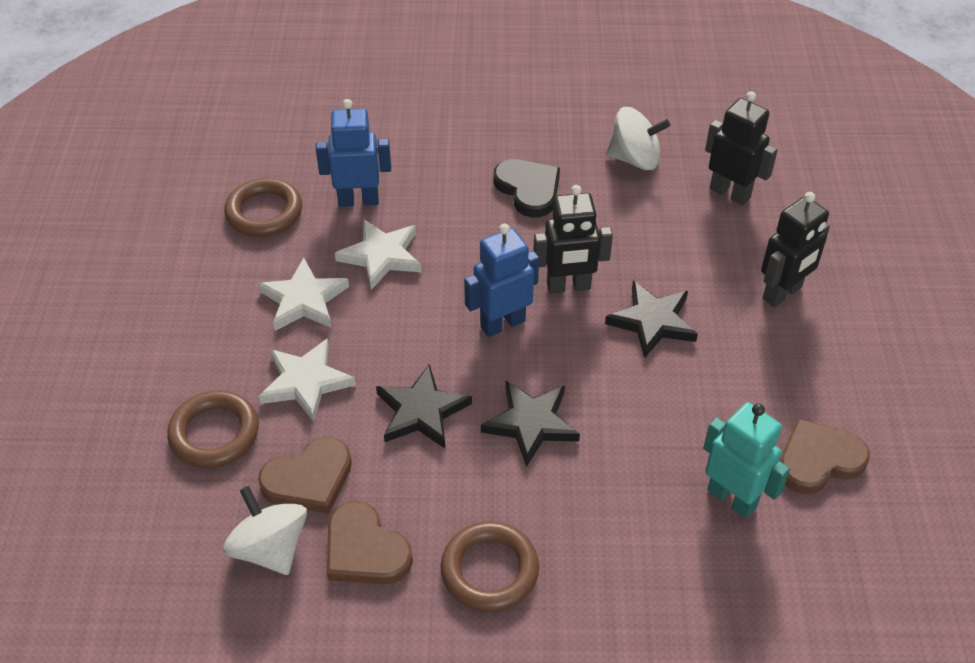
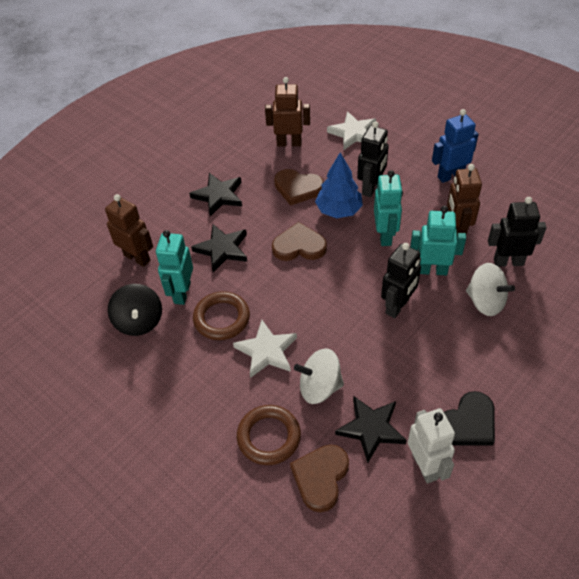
black spinning top: none = 0 -> [108,284,162,336] = 1
blue robot: [316,99,391,207] [464,224,539,337] = 2 -> [432,109,479,183] = 1
blue tree: none = 0 -> [315,152,363,218] = 1
brown ring: [167,390,259,468] [224,178,302,237] [441,521,539,612] = 3 -> [193,291,250,340] [237,405,301,465] = 2
brown robot: none = 0 -> [105,194,153,267] [265,77,310,147] [447,164,482,235] = 3
turquoise robot: [703,402,790,518] = 1 -> [156,230,193,305] [374,170,403,246] [410,206,466,275] = 3
white robot: none = 0 -> [408,408,455,484] = 1
white star: [258,258,349,331] [259,338,356,422] [335,219,421,290] = 3 -> [233,320,297,378] [327,111,376,150] = 2

